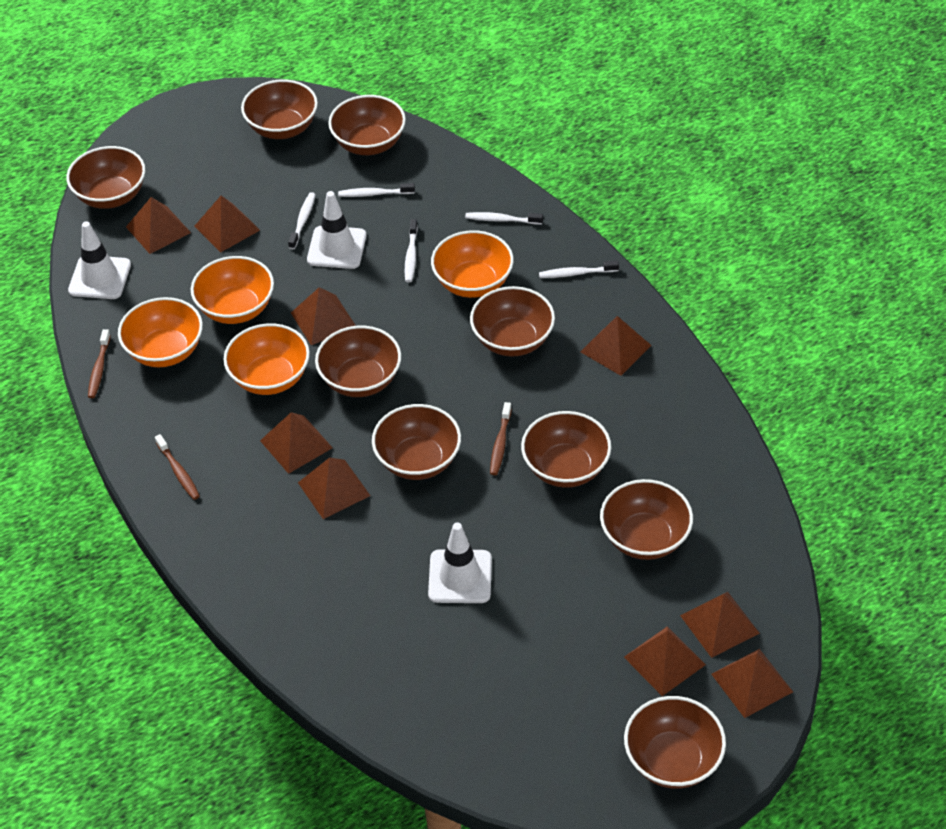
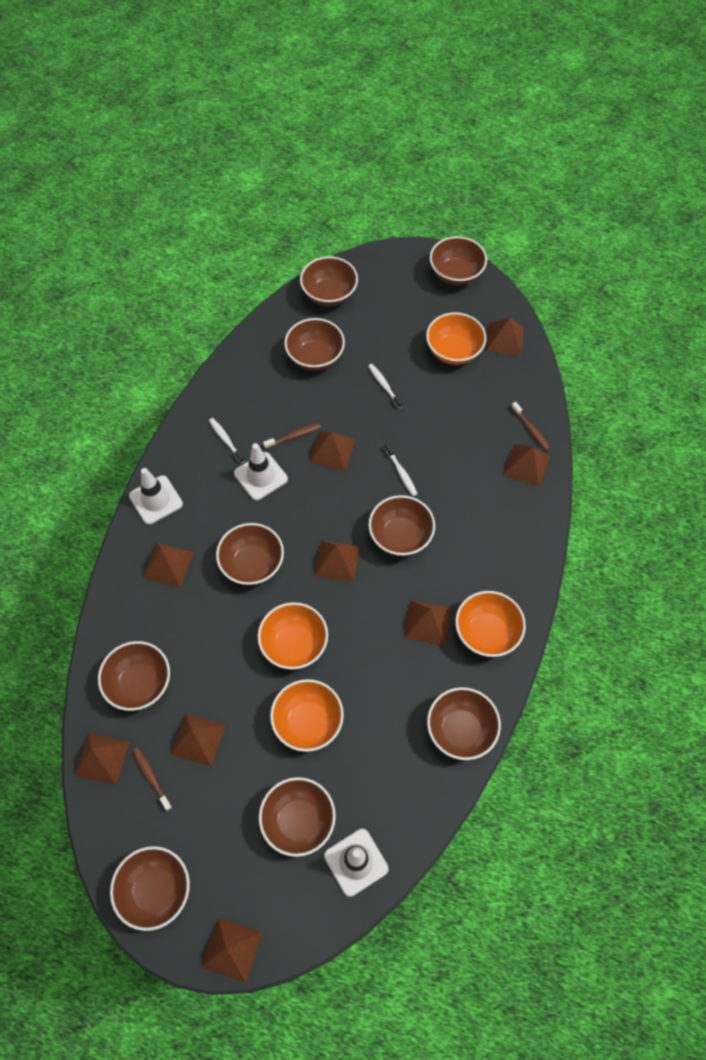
white toothbrush: [288,192,316,249] [338,183,415,197] [405,219,418,282] [465,212,543,225] [539,260,619,278] = 5 -> [209,418,245,463] [368,364,403,408] [385,443,417,496] = 3

